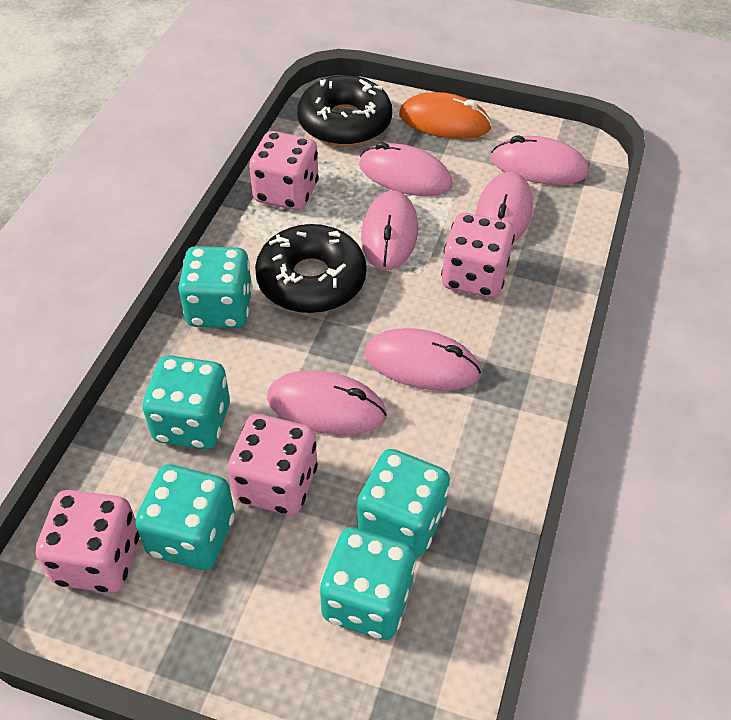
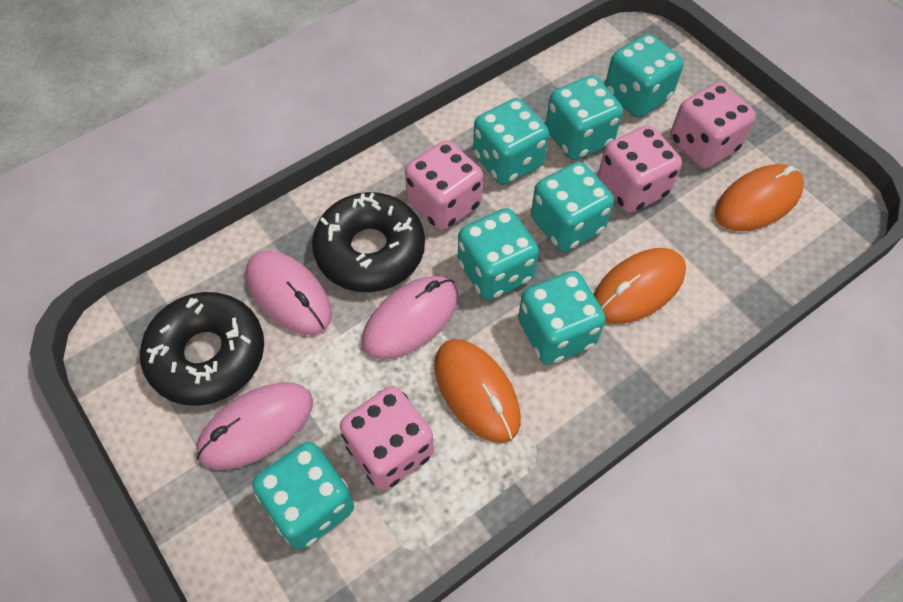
orange mouse: [399,92,492,139] = 1 -> [434,339,521,443] [594,248,686,324] [715,164,804,231] = 3
pink mouse: [267,370,387,435] [359,142,453,196] [361,190,418,270] [365,328,481,391] [475,172,533,243] [491,136,589,185] = 6 -> [196,383,313,470] [246,251,332,335] [362,276,459,360] = 3
turquoise dice: [135,464,234,570] [142,355,230,449] [178,246,253,328] [320,527,416,640] [357,449,450,558] = 5 -> [252,442,354,549] [458,208,539,300] [473,98,549,185] [518,271,606,365] [531,161,614,252] [545,75,623,160] [605,33,684,117] = 7

